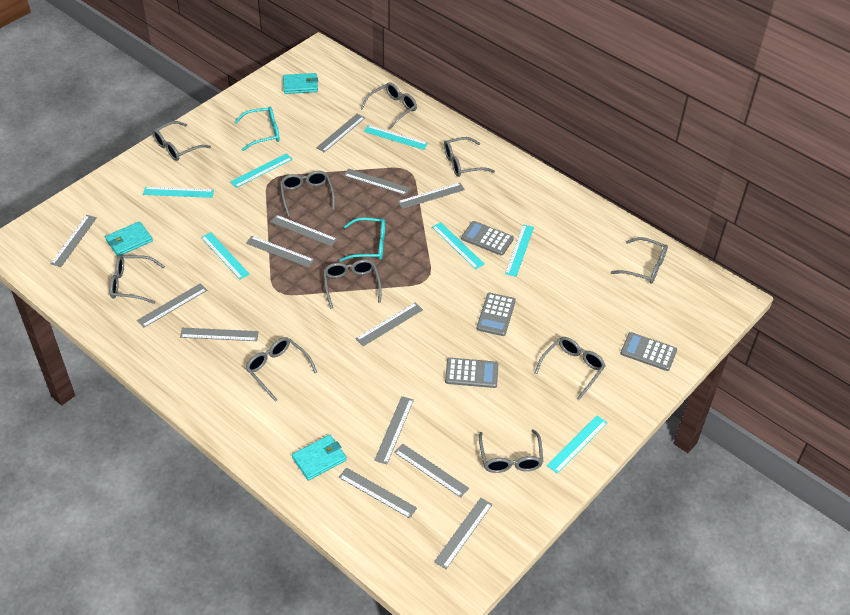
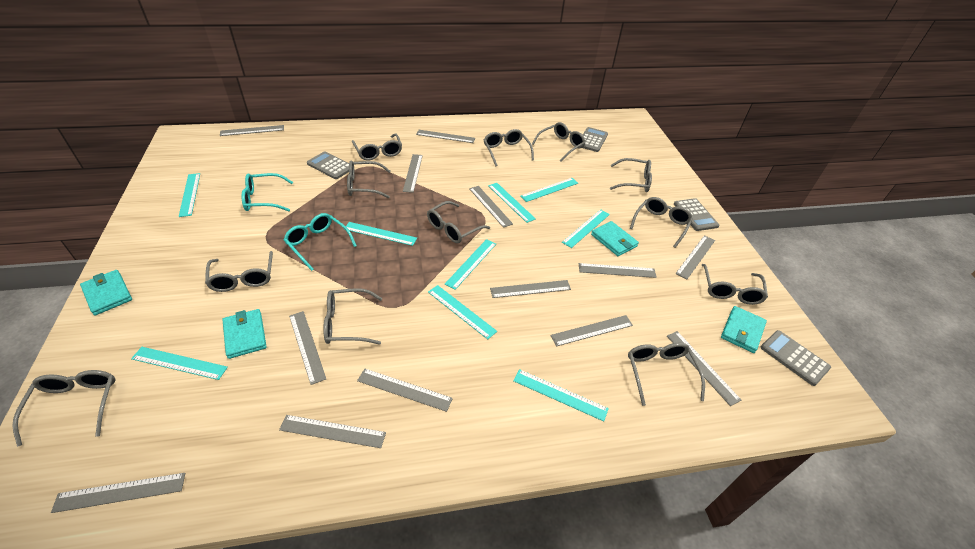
grey glasses: [109,255,165,304] [152,121,211,161] [246,337,317,402] [280,171,335,216] [323,259,382,309] [360,82,417,129] [444,137,495,177] [479,429,544,473] [535,337,606,400] [611,237,668,284] = 10 -> [12,370,115,447] [205,251,273,292] [323,288,382,345] [347,160,391,198] [352,133,402,161] [427,201,490,243] [484,129,534,166] [532,122,586,162] [610,158,652,192] [628,343,705,406] [630,197,693,248] [702,264,768,305] = 12
turquoise ruler: [143,187,214,198] [201,232,250,280] [230,153,293,188] [364,125,428,150] [432,222,485,269] [505,224,534,277] [547,415,607,473] = 7 -> [131,347,228,380] [179,173,200,217] [344,222,417,246] [428,285,497,339] [445,239,496,290] [488,183,536,223] [513,369,609,421] [520,178,578,202] [562,209,610,248] = 9
turquoise wallet: [105,221,153,256] [283,73,318,94] [292,435,347,481] = 3 -> [80,270,132,315] [222,309,267,359] [591,221,639,256] [721,306,767,353] = 4

